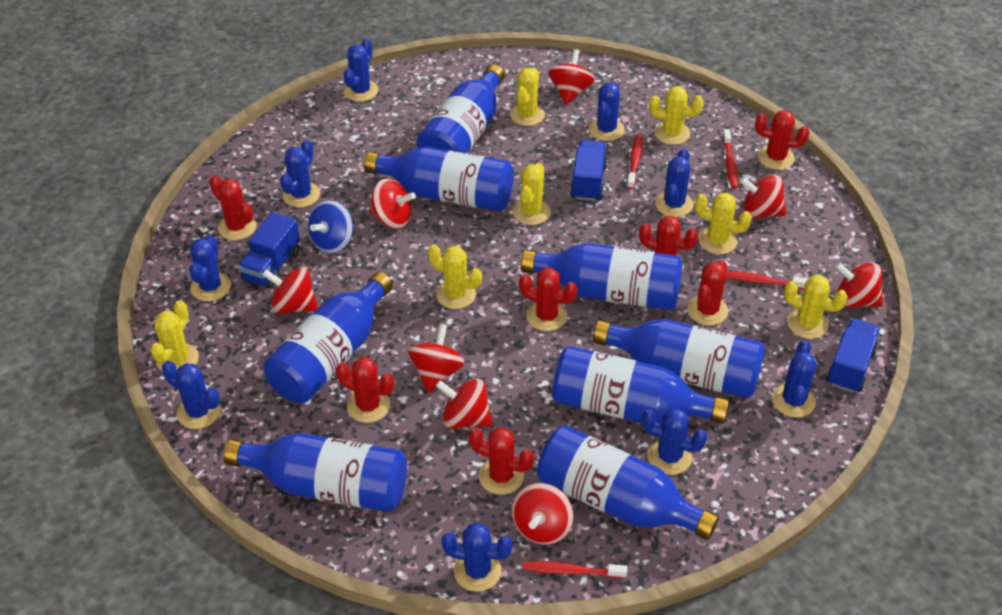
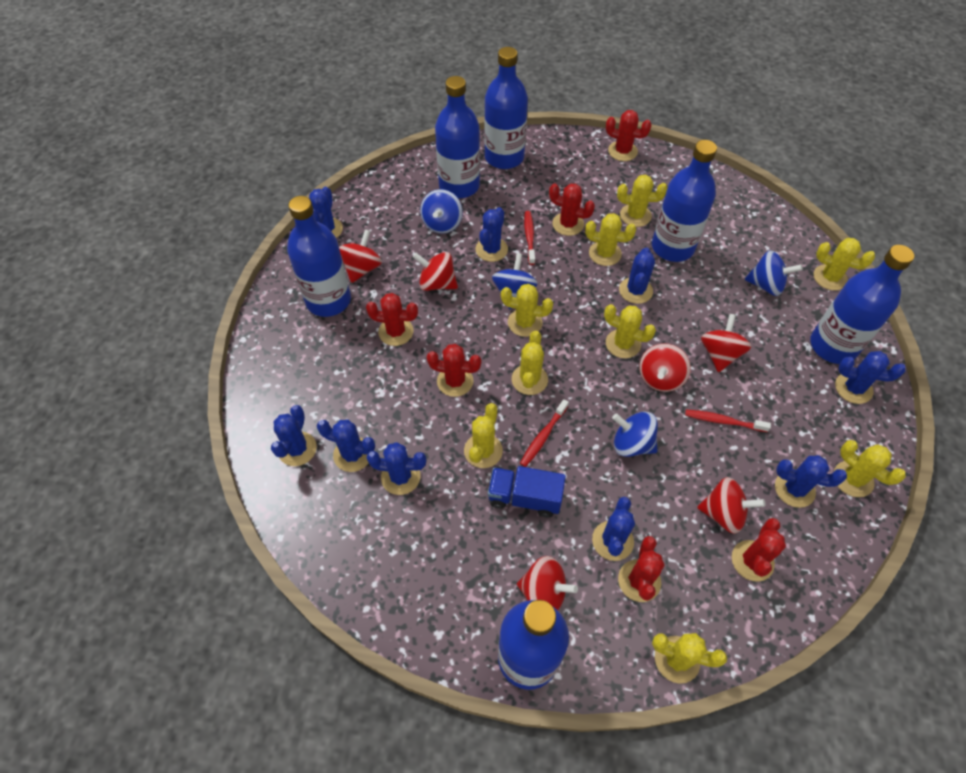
blue bottle: [224,433,407,512] [264,272,393,403] [364,147,514,211] [417,64,505,153] [521,243,683,310] [537,425,719,540] [552,346,729,424] [593,319,765,399] = 8 -> [287,196,351,317] [435,76,480,198] [484,47,528,169] [498,600,569,690] [652,140,717,262] [810,245,914,364] = 6
blue spinning top: [308,200,353,253] = 1 -> [420,189,463,234] [492,253,538,309] [612,411,658,457] [745,250,803,296] = 4
blue truck: [238,212,300,289] [570,140,607,201] [826,318,880,393] = 3 -> [488,466,566,518] = 1
red cactus: [209,175,257,240] [336,357,394,423] [469,428,534,495] [519,268,577,331] [639,216,698,270] [687,260,728,326] [755,110,810,170] = 7 -> [366,293,418,346] [427,344,481,397] [549,183,595,236] [606,110,652,161] [618,536,665,602] [732,518,786,582] = 6
red spinning top: [262,267,318,314] [369,179,416,229] [408,324,465,393] [436,379,493,429] [512,483,574,545] [548,49,595,105] [739,175,787,219] [835,262,883,308] = 8 -> [339,229,382,283] [413,252,458,291] [517,556,578,610] [639,344,691,392] [697,477,766,534] [701,314,751,372] = 6
red toothbrush: [523,561,627,578] [627,134,643,189] [723,129,738,189] [726,271,808,290] = 4 -> [520,399,569,467] [524,211,535,265] [685,410,771,432] = 3
yellow cactus: [150,300,199,372] [428,244,482,309] [510,68,545,126] [513,163,551,225] [649,86,704,145] [695,193,752,254] [784,275,848,339] = 7 -> [464,403,503,468] [501,284,553,337] [512,331,548,395] [585,213,636,266] [604,304,656,358] [617,175,668,227] [652,633,727,684] [814,238,875,290] [834,440,906,497] = 9

